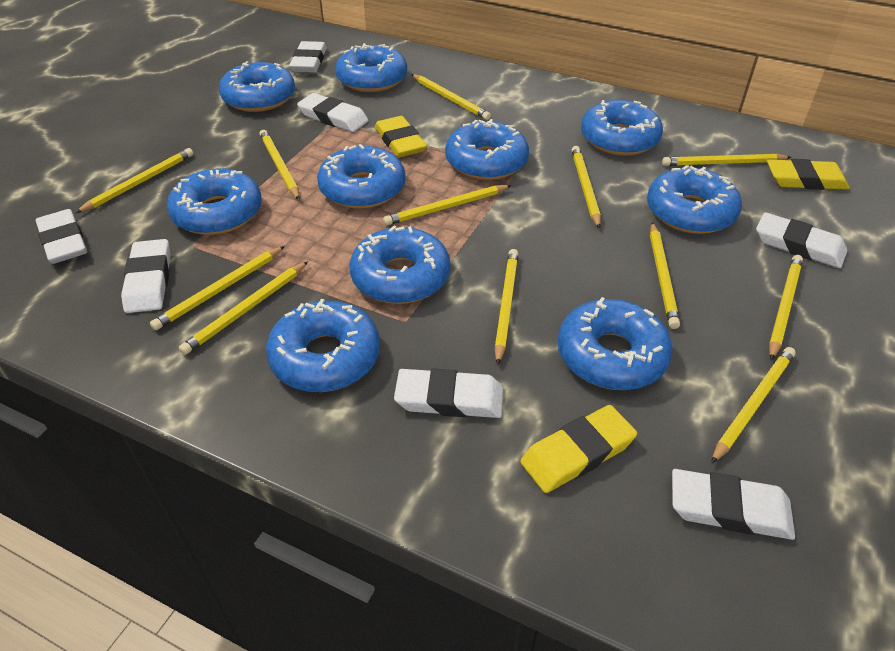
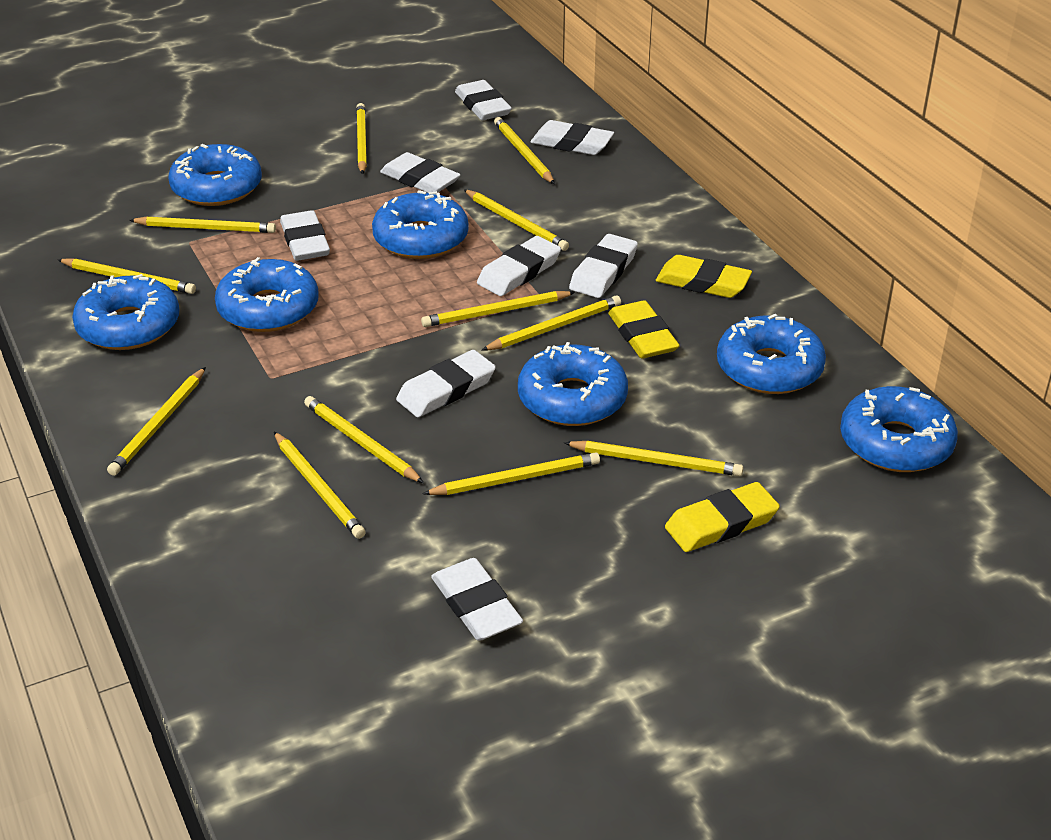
blue donut: [167,168,262,235] [219,61,295,112] [266,299,380,392] [317,144,406,209] [335,43,407,92] [350,226,451,304] [445,119,529,180] [558,297,673,390] [581,100,663,156] [647,165,742,234] = 10 -> [72,274,180,350] [168,144,262,206] [215,257,319,332] [372,190,469,259] [518,342,628,426] [717,314,826,394] [840,386,958,472] = 7
white eraser: [36,209,87,264] [121,239,171,313] [289,41,327,72] [297,93,368,132] [394,368,503,418] [672,469,795,540] [756,212,847,268] = 7 -> [280,210,330,261] [380,152,461,193] [396,350,496,417] [431,558,523,641] [455,80,512,120] [477,236,561,296] [531,120,614,155] [569,234,638,298] = 8

